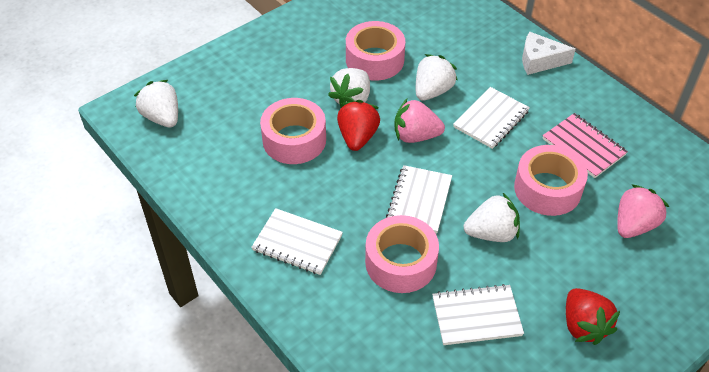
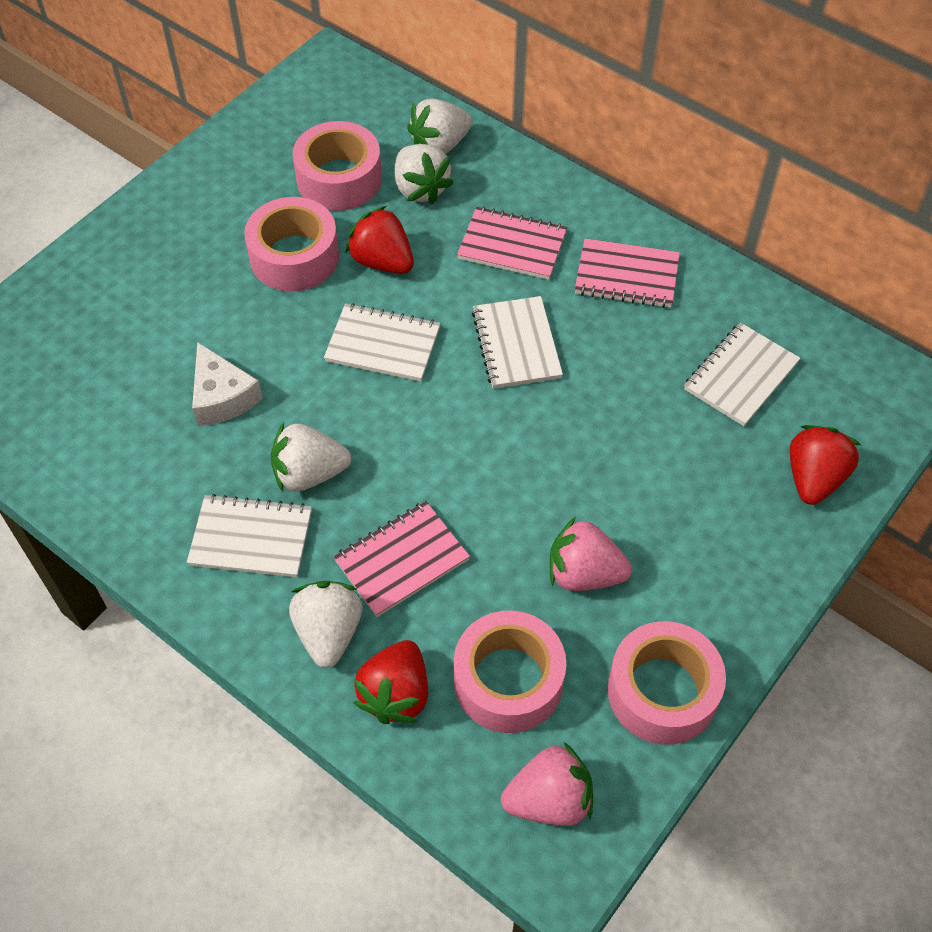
pink notebook: [542,113,628,178] = 1 -> [333,501,470,617] [457,206,567,280] [575,238,680,308] = 3
red strawberry: [337,100,380,151] [566,288,620,345] = 2 -> [346,206,414,274] [354,640,429,724] [790,425,861,505] = 3

